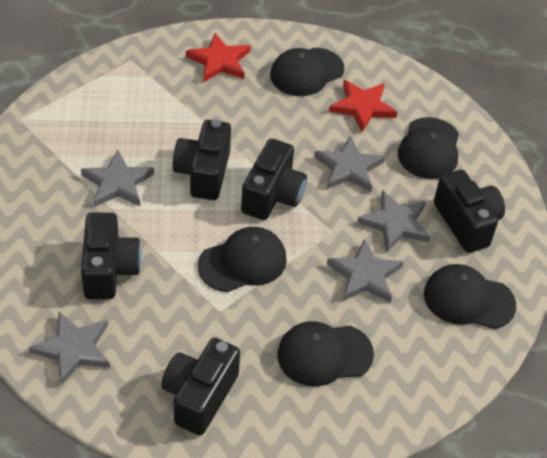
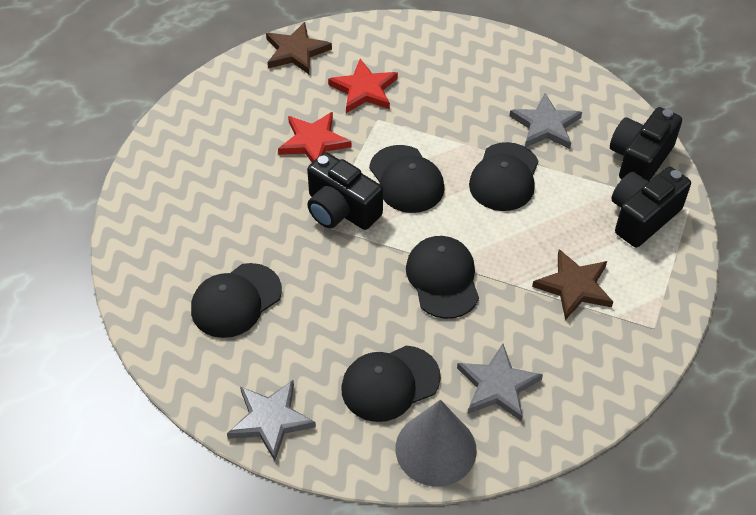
black camera: [81,213,142,299] [162,338,240,435] [173,120,231,200] [241,139,307,220] [434,170,505,253] = 5 -> [307,152,383,230] [610,107,682,181] [612,167,691,247] = 3
brown star: none = 0 -> [266,22,332,74] [532,249,613,320] = 2
grey cone: none = 0 -> [395,400,477,486] = 1
grey star: [29,312,110,385] [81,150,154,207] [314,136,385,192] [327,239,404,303] [357,190,430,252] = 5 -> [227,380,316,461] [457,343,543,421] [509,93,582,149] = 3

